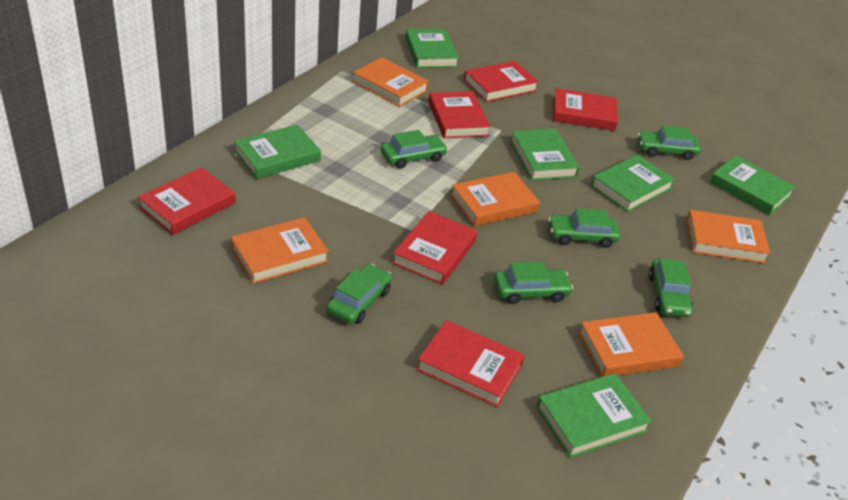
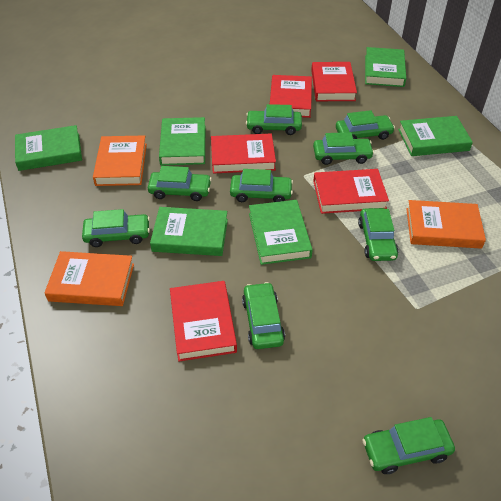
green car: [326,264,392,324] [381,130,448,169] [494,262,573,304] [548,208,620,248] [638,125,701,160] [649,259,693,317] = 6 -> [82,209,150,247] [148,166,212,201] [230,169,293,202] [242,282,285,349] [246,104,302,135] [313,132,374,165] [336,110,395,140] [358,208,398,261] [362,417,455,474] = 9
orange book: [231,217,329,284] [352,57,429,107] [451,172,540,226] [578,312,684,377] [686,210,770,263] = 5 -> [44,251,134,306] [93,135,147,186] [406,200,486,249] = 3
red book: [138,167,236,235] [392,211,477,285] [416,320,525,407] [428,91,491,138] [464,61,539,102] [553,88,618,131] = 6 -> [170,281,237,361] [211,134,276,173] [270,75,312,118] [311,62,357,101] [313,169,389,214] = 5

